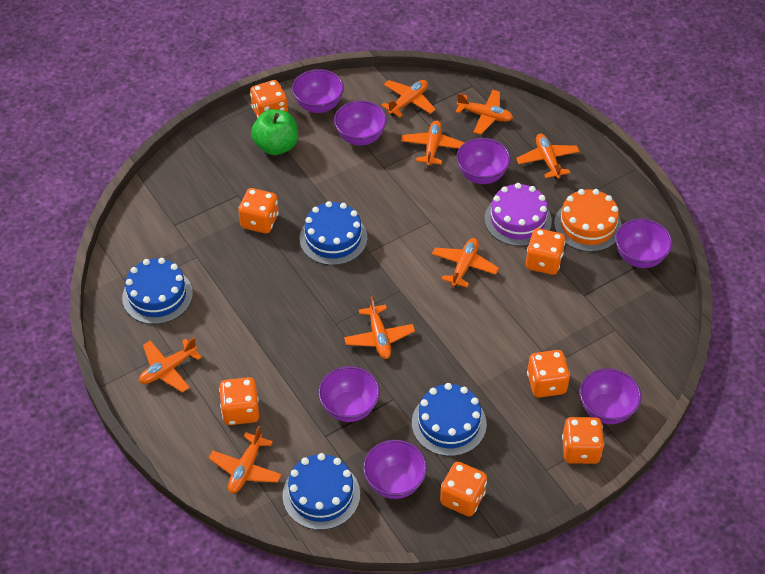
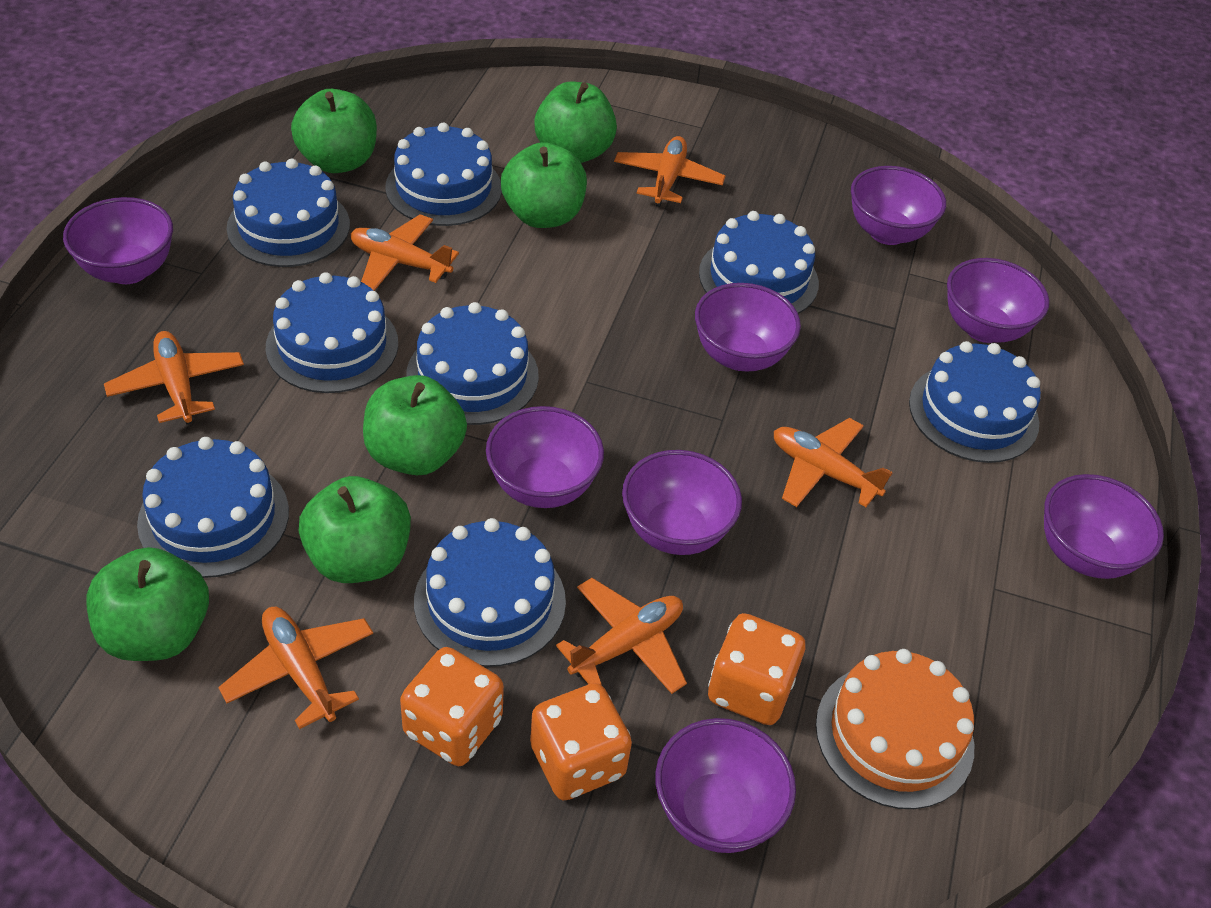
blue cake: [122,258,193,324] [283,453,360,530] [300,201,367,265] [412,383,487,456] = 4 -> [137,437,289,578] [227,159,350,267] [266,272,398,393] [385,123,502,226] [406,302,539,425] [414,518,566,667] [699,211,819,314] [909,341,1041,463] = 8
green apple: [251,109,298,155] = 1 -> [86,547,209,661] [291,89,377,173] [299,476,411,583] [363,375,467,475] [501,142,587,228] [534,82,617,163] = 6
orange dice: [219,377,259,425] [238,188,279,234] [250,80,288,118] [440,462,487,517] [526,228,566,275] [527,350,570,398] [562,417,604,464] = 7 -> [400,647,504,766] [530,683,632,801] [708,613,805,725] = 3
orange plane: [139,337,202,393] [209,426,282,493] [344,296,415,359] [381,80,436,117] [401,121,464,167] [432,238,499,287] [456,90,513,135] [516,134,580,180] = 8 -> [104,331,244,425] [218,607,373,729] [351,214,459,291] [556,578,687,694] [614,136,725,207] [774,418,892,507] = 6
purple bowl: [292,69,344,113] [318,366,380,422] [334,101,387,145] [363,440,427,499] [456,138,511,184] [580,368,641,424] [615,218,672,268] = 7 -> [63,197,173,284] [486,406,604,508] [622,450,742,555] [655,718,796,853] [695,283,801,372] [851,166,946,245] [947,258,1049,343] [1044,474,1164,579] = 8
purple cake: [485,183,552,246] = 1 -> none = 0

